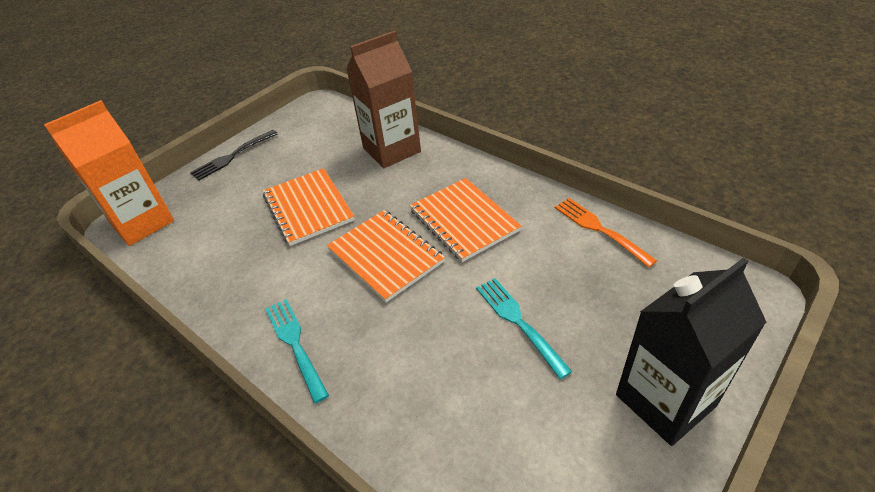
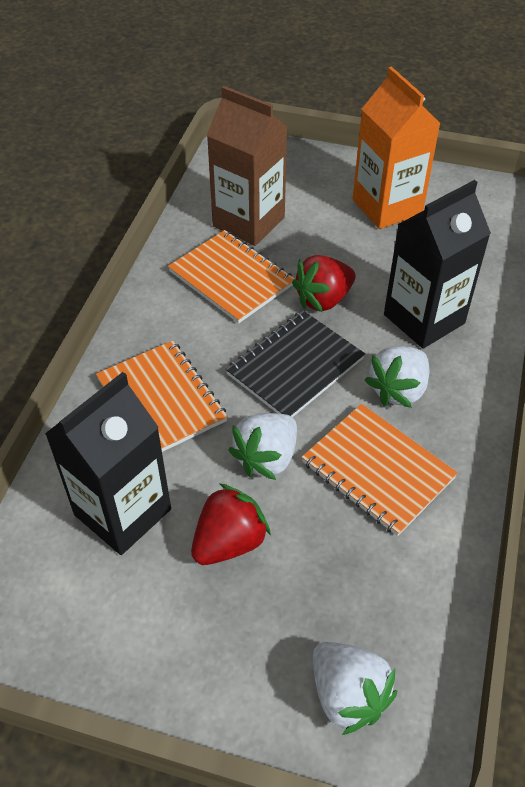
black carton: [616,257,766,446] = 1 -> [45,372,171,555] [384,180,491,349] = 2
black fork: [190,130,278,180] = 1 -> none = 0
black notebook: none = 0 -> [226,311,365,417] = 1
orange fork: [555,198,657,268] = 1 -> none = 0
red strawberry: none = 0 -> [191,484,271,565] [292,255,356,313] = 2
turquoise fork: [265,299,329,403] [476,278,572,379] = 2 -> none = 0
white strawberry: none = 0 -> [228,413,297,480] [313,642,397,735] [365,346,429,408] = 3

